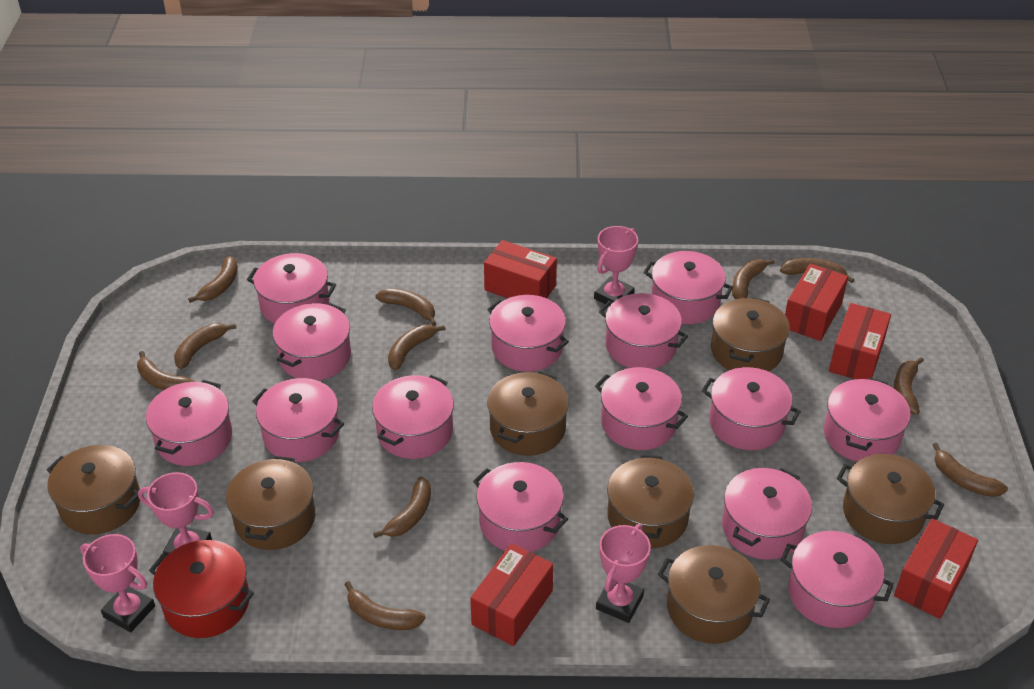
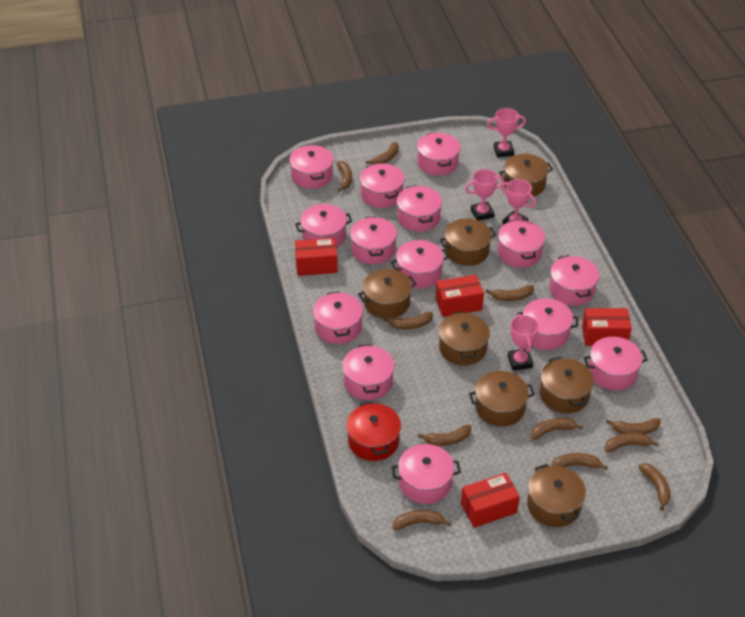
red box: [470,543,554,646] [484,240,557,298] [785,264,848,341] [829,303,891,379] [894,518,978,619] = 5 -> [295,238,338,276] [435,275,484,317] [461,473,520,528] [582,308,632,346] = 4

